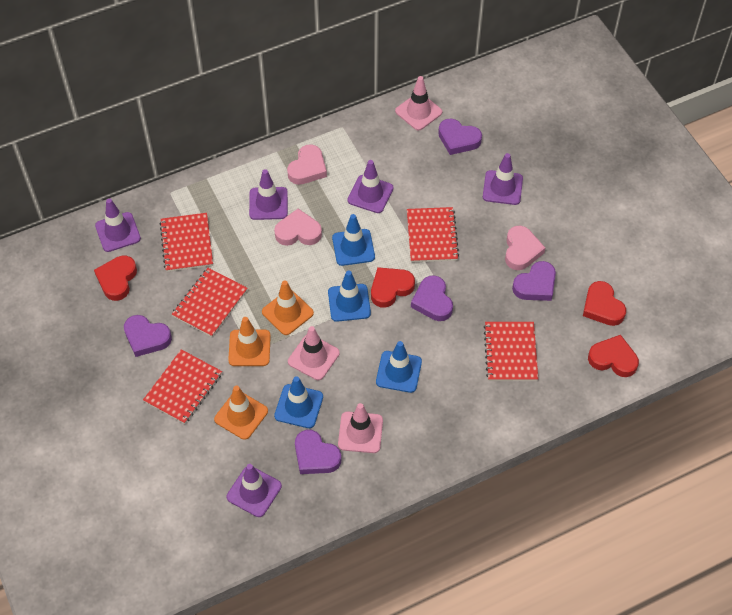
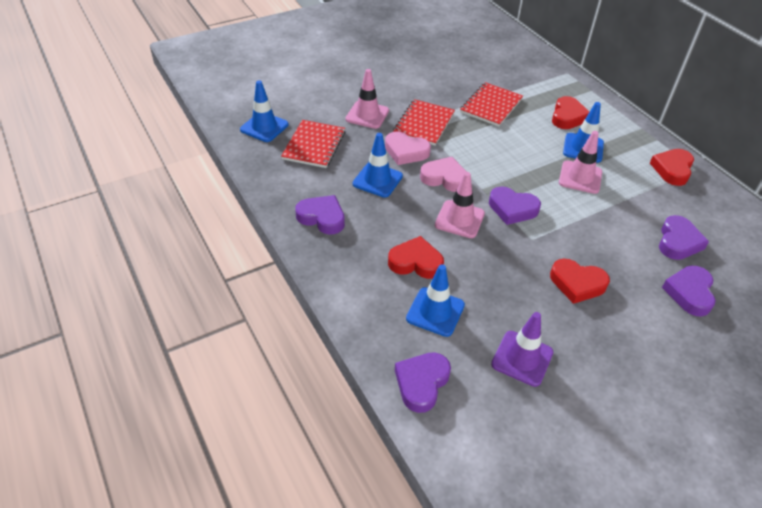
orange traffic cone: [214,385,268,440] [228,317,271,366] [262,280,314,335] = 3 -> none = 0
pink heart: [274,208,322,246] [287,144,327,185] [505,226,545,270] = 3 -> [385,131,431,165] [420,157,467,192] = 2
purple traffic cone: [95,199,141,252] [227,464,282,517] [249,169,288,220] [347,160,394,213] [483,153,523,205] = 5 -> [491,312,553,387] = 1
red notebook: [143,349,222,424] [160,213,213,272] [172,268,248,337] [407,207,459,262] [484,322,538,381] = 5 -> [281,120,345,168] [393,99,455,146] [460,82,523,127] = 3

